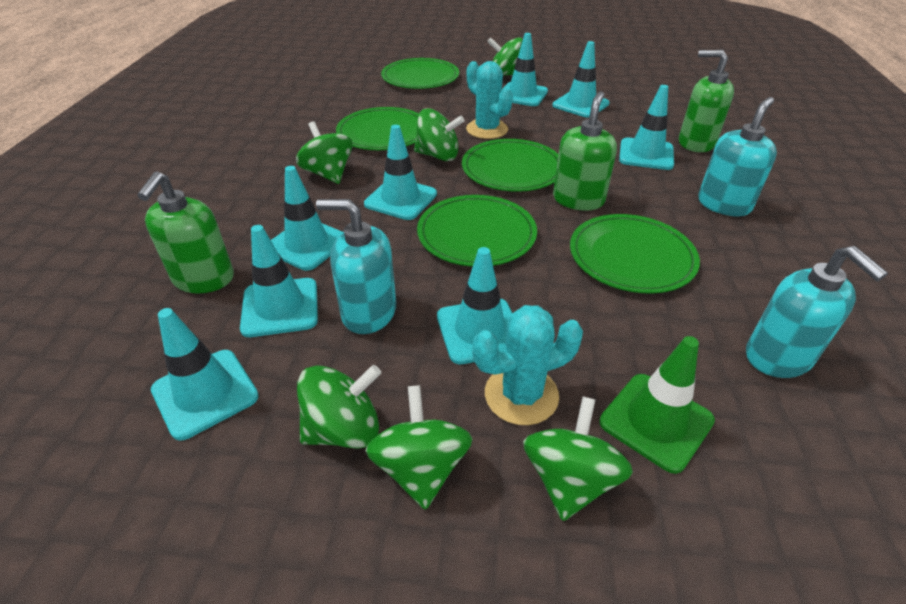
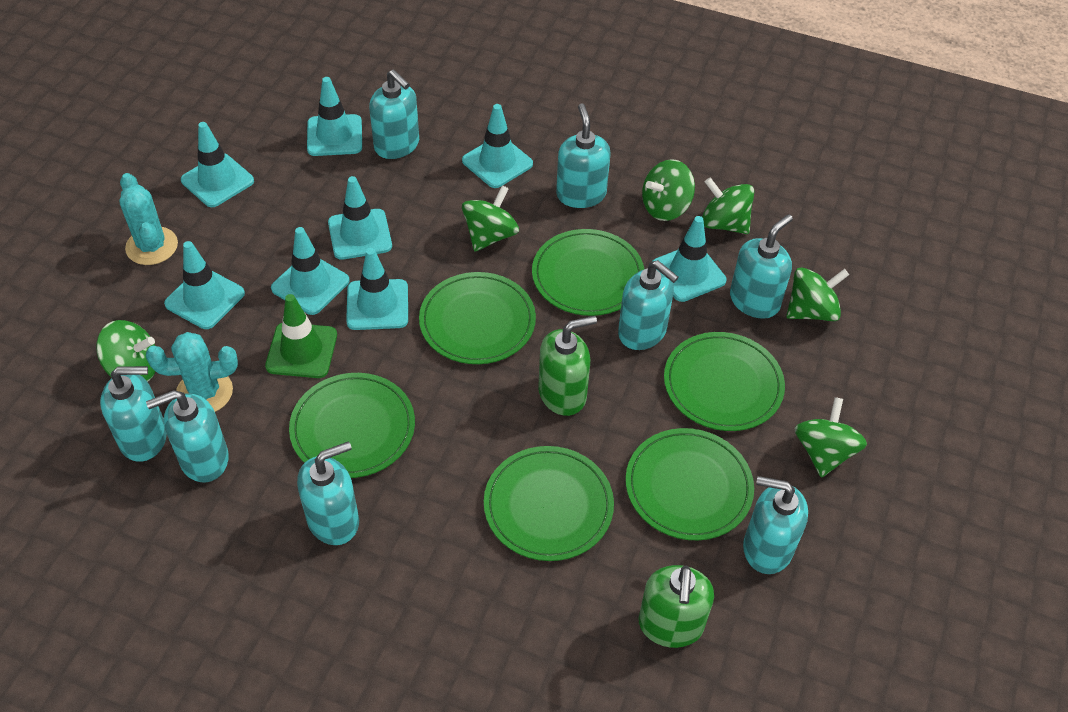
green plate: [336,107,419,150] [381,58,459,89] [417,195,537,267] [462,139,558,192] [570,214,700,293] = 5 -> [289,373,415,478] [419,272,536,364] [484,446,614,561] [532,229,644,316] [626,428,754,540] [664,332,785,431] = 6
green soap dispenser: [137,171,234,294] [553,91,617,211] [679,50,734,152] = 3 -> [538,316,597,416] [638,565,714,648] = 2
turquoise soap dispenser: [316,199,396,334] [698,97,777,216] [746,246,888,378] = 3 -> [100,366,167,462] [146,390,229,482] [297,441,359,545] [369,69,419,159] [556,103,611,208] [618,260,679,350] [730,214,793,319] [743,476,808,574] = 8

